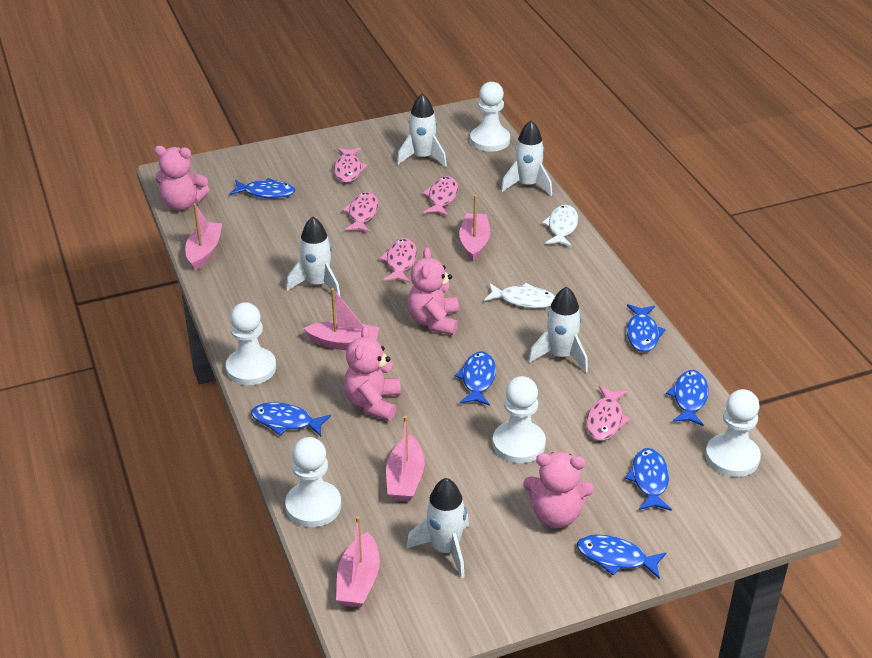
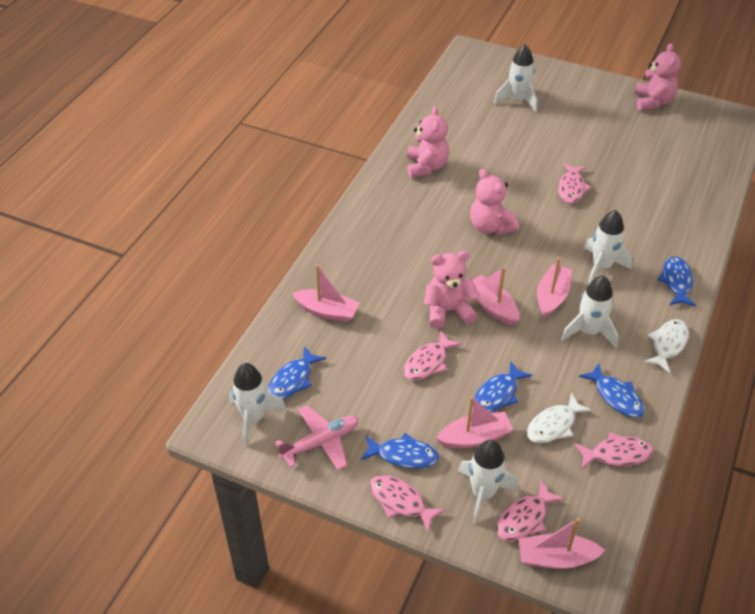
blue fish: [229,178,295,198] [251,402,331,436] [455,351,496,406] [577,535,666,579] [625,448,672,511] [627,304,666,352] [666,370,709,426] = 7 -> [268,346,326,399] [361,433,439,469] [474,361,533,412] [579,363,645,418] [658,256,696,307] = 5
pink plane: none = 0 -> [275,405,359,471] = 1
white pawn: [226,302,276,385] [285,437,341,527] [470,82,510,152] [493,376,546,463] [705,389,761,477] = 5 -> none = 0

